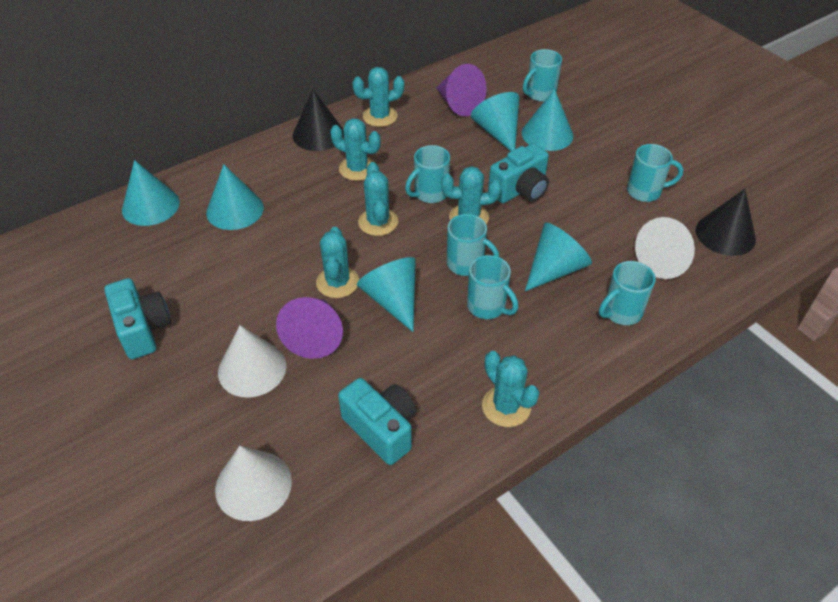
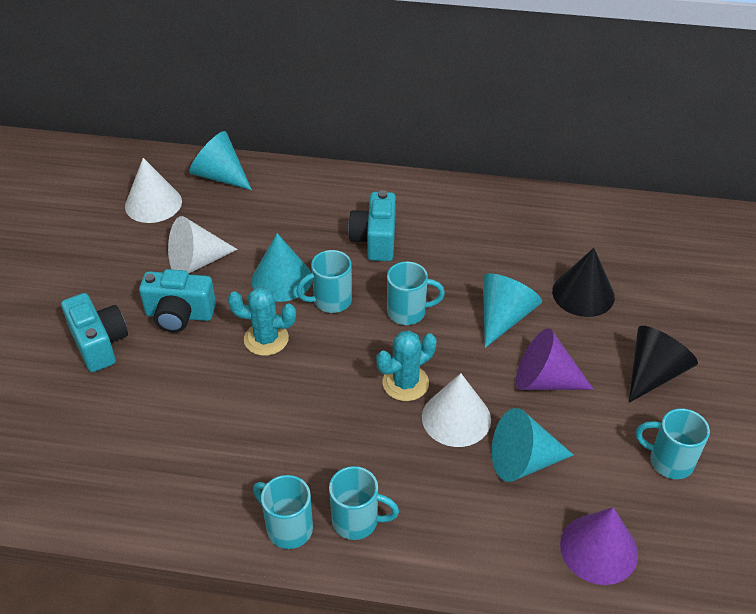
turquoise cactus: [316,227,359,298] [330,118,381,181] [352,67,404,127] [358,162,398,236] [441,166,501,224] [482,351,540,427] = 6 -> [228,286,296,356] [376,330,436,401] = 2
turquoise cone: [122,160,180,226] [206,164,264,230] [357,257,416,332] [471,92,520,151] [522,89,573,151] [525,223,592,291] = 6 -> [189,131,252,190] [251,233,312,302] [483,273,542,348] [492,408,573,482] = 4
turquoise mug: [405,145,450,203] [447,214,499,276] [467,255,518,319] [523,49,562,102] [599,261,655,325] [627,144,683,202] = 6 -> [253,475,313,549] [296,250,352,313] [329,466,399,540] [387,261,445,325] [636,408,710,479] = 5

